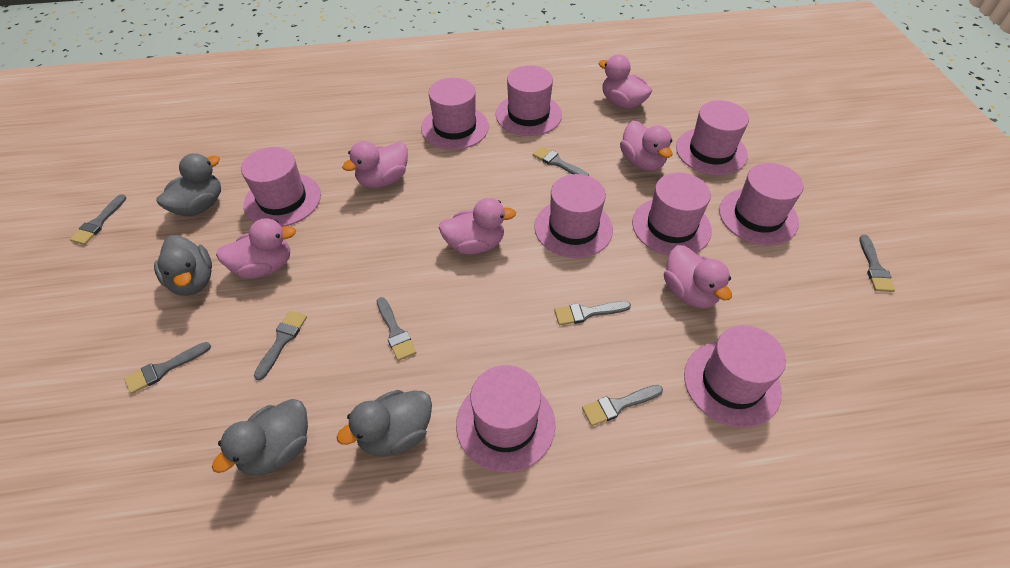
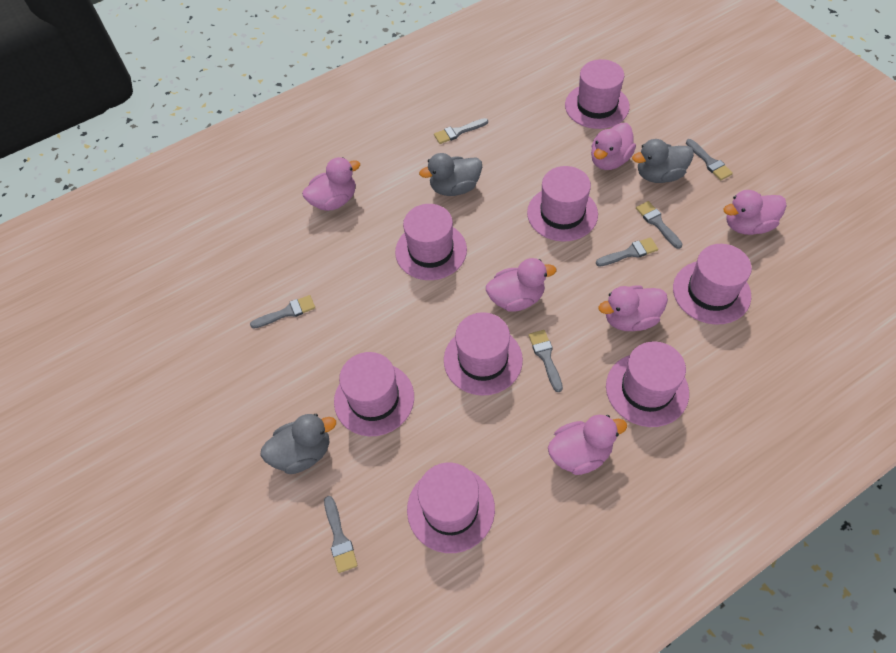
grey brush: [70,194,127,245] [124,342,211,394] [254,311,307,380] [377,297,416,361] [533,146,589,176] [554,301,631,325] [582,385,663,426] [859,235,895,292] = 8 -> [250,295,315,329] [324,496,358,573] [434,118,488,144] [528,330,563,392] [596,238,658,267] [636,201,683,249] [686,139,733,180] = 7
grey duck: [154,235,212,296] [157,153,221,216] [212,399,308,476] [337,390,432,456] = 4 -> [260,414,336,474] [419,153,482,196] [632,139,694,183] = 3
pink hat: [241,147,321,227] [421,78,489,150] [456,365,555,472] [495,65,562,136] [534,174,613,258] [632,173,712,256] [676,100,749,175] [684,325,786,428] [719,163,803,245] = 9 -> [334,352,414,436] [395,204,467,280] [407,463,495,553] [444,312,523,396] [527,166,598,242] [565,59,630,129] [606,341,689,427] [673,244,752,325] = 8

